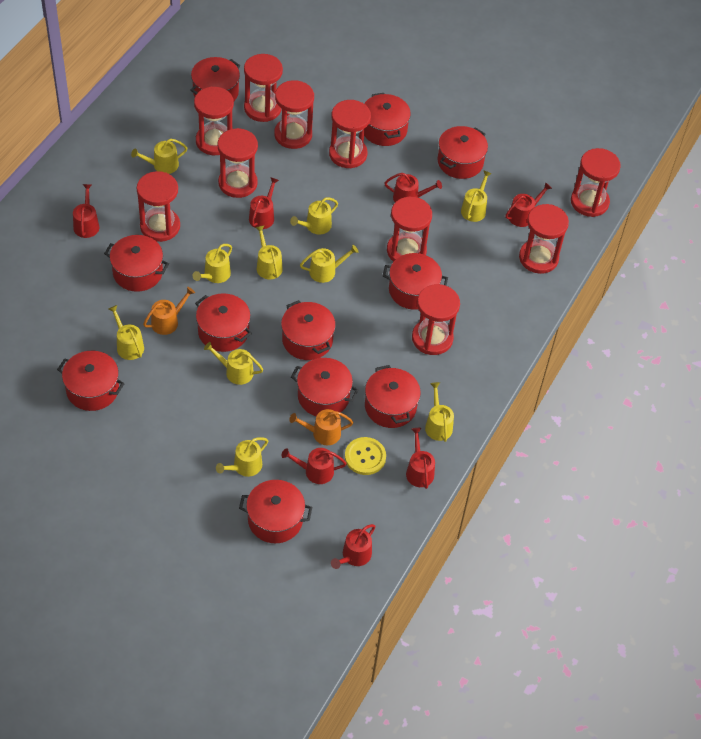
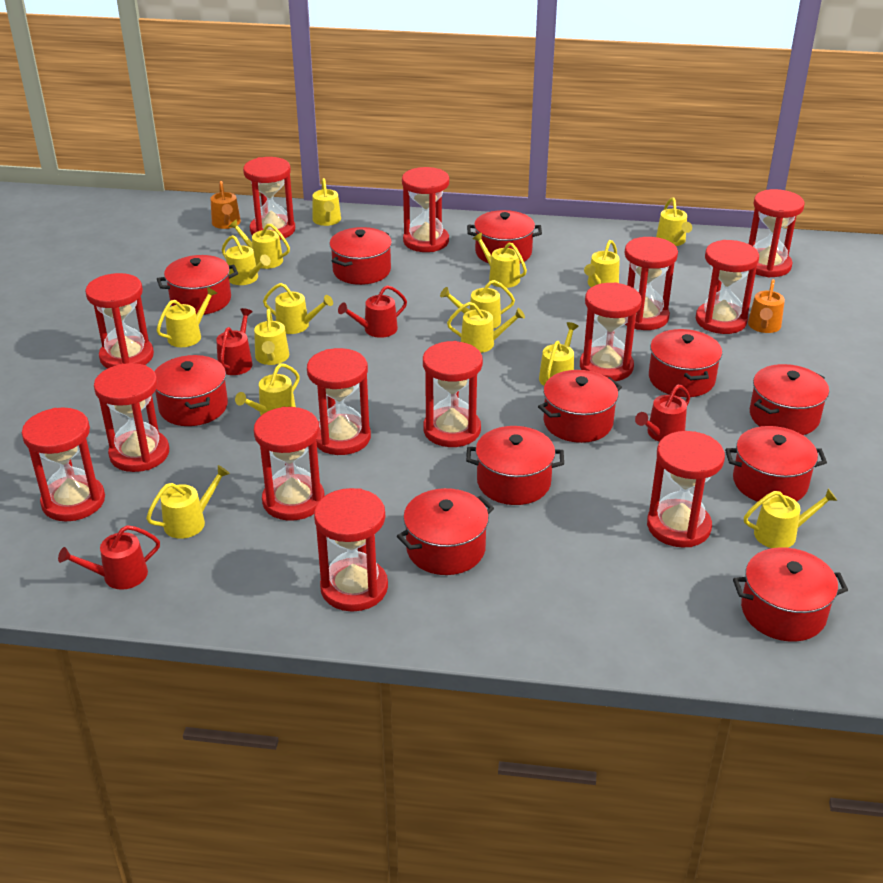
red hourglass: [137,171,180,242] [194,87,234,155] [217,128,258,198] [244,54,283,122] [274,80,314,149] [329,100,371,168] [387,196,432,262] [412,284,460,355] [519,204,569,274] [571,148,621,217] = 10 -> [22,408,105,521] [85,273,154,369] [94,363,169,472] [243,157,295,240] [254,407,325,521] [307,348,371,455] [314,488,388,611] [402,167,449,252] [423,341,483,447] [580,282,642,381] [625,237,678,330] [647,431,725,548] [696,240,759,334] [749,189,805,277] = 14
red watering can: [73,184,99,238] [249,177,279,229] [281,448,347,484] [331,524,376,569] [384,173,442,202] [406,428,435,489] [505,182,552,227] = 7 -> [58,525,160,590] [216,308,253,375] [338,285,407,338] [635,385,690,442] = 4
yellow button: [345,437,386,475] = 1 -> none = 0
yellow watering can: [109,305,144,360] [131,139,187,174] [193,244,232,283] [204,342,263,385] [216,437,268,477] [255,225,283,279] [290,197,338,234] [300,245,358,283] [425,382,454,442] [461,170,492,222] = 10 -> [146,465,230,539] [156,287,217,347] [222,235,271,285] [229,219,290,269] [235,363,300,415] [254,309,289,365] [263,283,333,334] [313,178,341,226] [440,280,515,329] [447,302,525,353] [473,233,527,288] [539,322,579,386] [584,240,620,287] [656,197,692,246] [744,489,837,548] = 15

